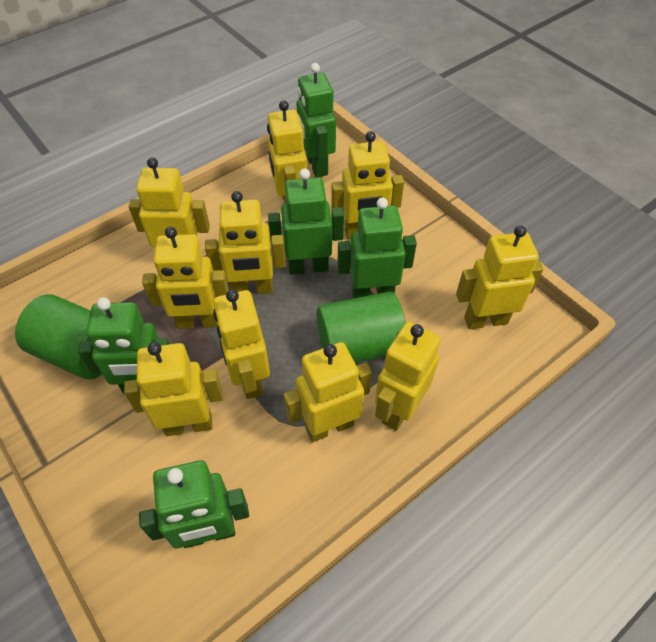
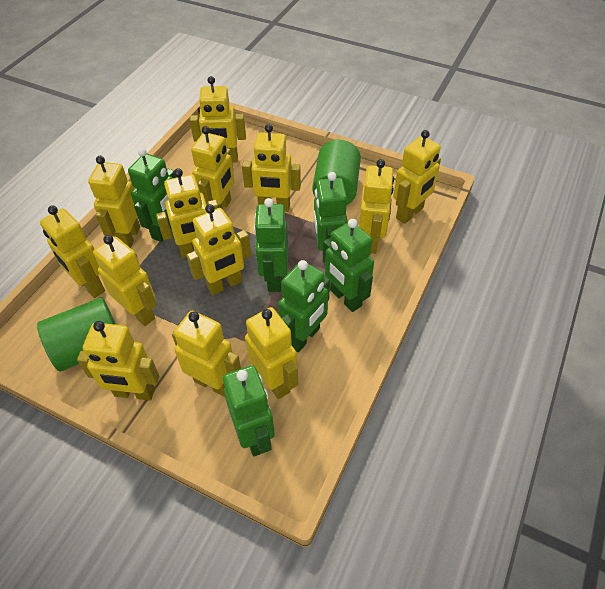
green robot: [78,297,170,394] [139,460,249,548] [268,168,344,275] [297,63,336,178] [337,198,417,299] = 5 -> [128,148,176,242] [223,365,275,457] [254,198,288,292] [278,260,330,352] [314,172,348,265] [323,219,374,312] = 6
yellow robot: [124,342,223,436] [129,157,210,247] [142,227,229,329] [205,191,286,294] [213,289,270,399] [267,100,307,204] [284,342,372,442] [331,131,404,239] [375,322,441,431] [456,226,543,329] = 10 -> [40,205,105,298] [77,321,160,401] [88,156,140,248] [93,235,157,326] [156,168,219,258] [172,311,241,397] [186,204,251,295] [190,76,246,163] [191,126,235,209] [242,124,301,212] [245,307,298,399] [359,159,394,254] [393,130,441,224] = 13

